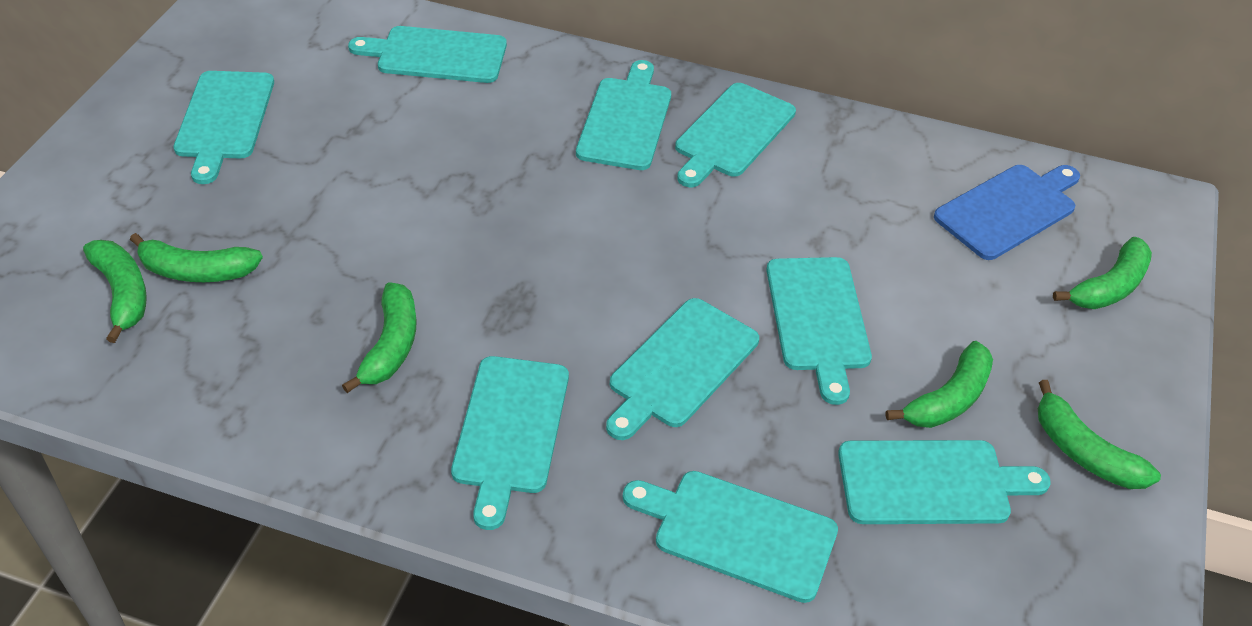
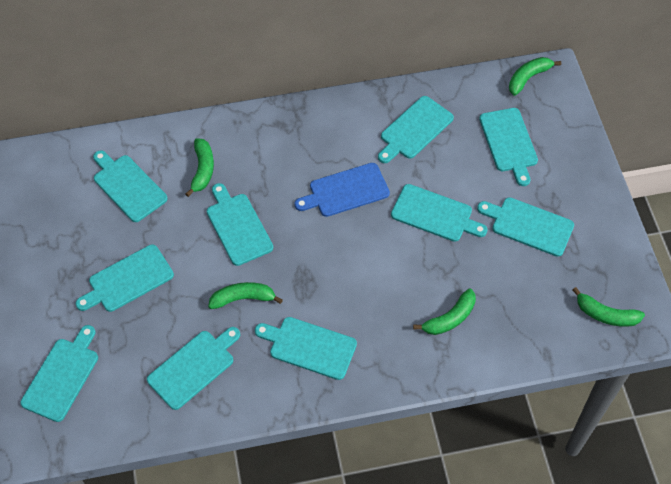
green banana: [83,240,147,343] [130,233,263,282] [342,282,417,393] [885,341,993,428] [1038,380,1161,489] [1053,237,1152,309] = 6 -> [185,138,214,197] [208,282,283,309] [413,288,476,335] [509,57,561,96] [572,287,645,327] = 5
turquoise cutting board: [173,71,274,184] [348,26,507,83] [451,356,569,530] [576,60,671,170] [606,298,759,440] [623,471,838,603] [675,83,796,187] [766,257,872,405] [838,440,1051,524] = 9 -> [20,325,98,422] [76,244,174,312] [93,150,168,222] [147,327,240,410] [207,183,273,266] [255,317,357,380] [378,96,454,163] [391,184,488,242] [477,197,574,257] [479,108,538,186] = 10

